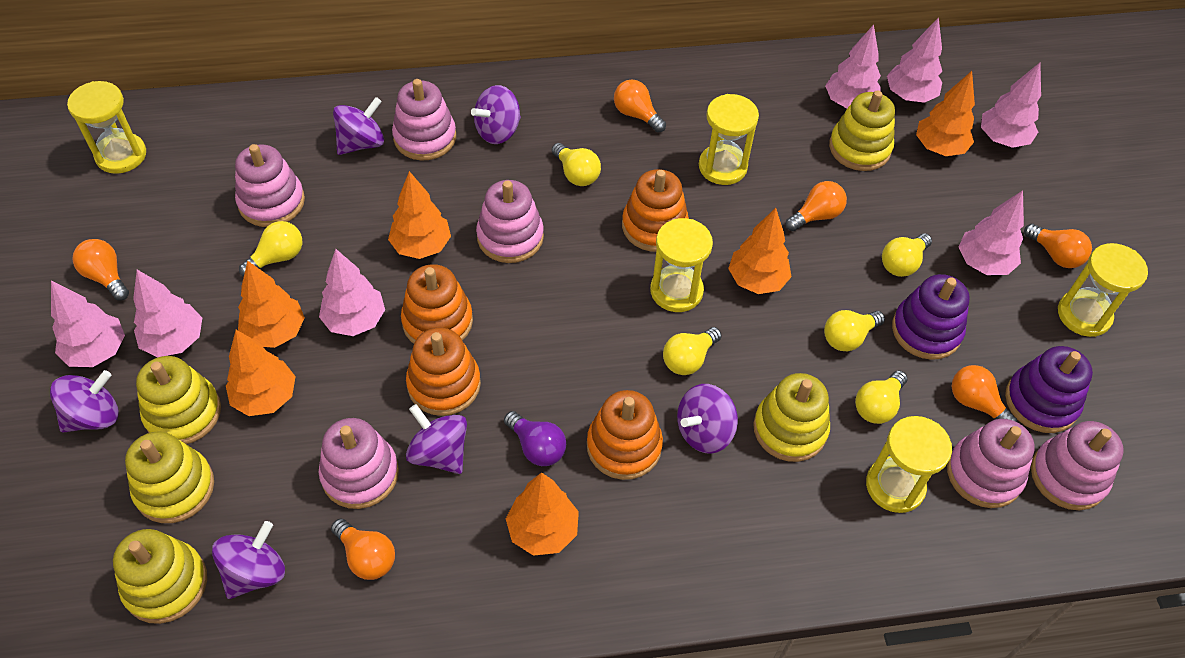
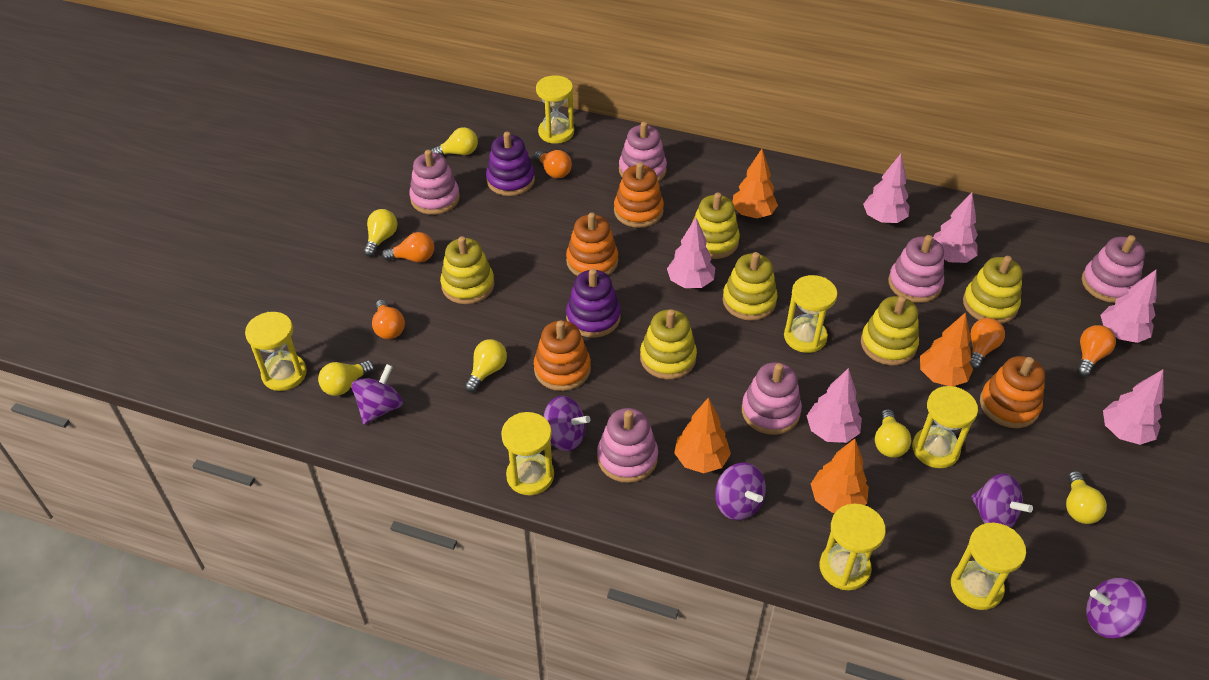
orange light bulb: [72,239,129,301] [331,518,395,580] [614,79,666,133] [786,181,847,231] [952,365,1017,422] [1024,224,1092,268] = 6 -> [372,300,405,339] [382,232,434,262] [534,150,572,178] [969,318,1005,370] [1077,325,1116,376] = 5
orange tree: [226,330,296,416] [238,261,305,348] [388,171,451,259] [506,472,579,556] [728,208,792,294] [916,71,975,156] = 6 -> [674,397,731,473] [732,149,778,218] [811,439,869,513] [920,312,973,386] = 4
pink tree: [51,280,125,367] [133,270,202,357] [319,249,385,336] [825,25,881,108] [887,17,942,103] [959,190,1024,275] [981,63,1041,148] = 7 -> [667,218,715,288] [807,368,862,443] [863,154,910,223] [933,193,978,263] [1100,270,1157,343] [1103,370,1164,445] = 6
purple light bulb: [504,411,566,466] = 1 -> none = 0
purple spinning top: [50,370,119,433] [212,521,285,599] [333,97,384,155] [406,404,467,474] [471,85,521,144] [677,384,738,454] = 6 -> [351,364,403,425] [544,396,590,451] [715,462,766,520] [971,473,1033,528] [1086,578,1147,638] = 5
yellow hourglass: [67,81,146,174] [650,218,713,312] [699,94,759,185] [866,416,952,513] [1058,243,1148,337] = 5 -> [245,312,307,391] [501,412,554,495] [536,75,574,144] [784,275,838,353] [820,504,886,590] [912,386,978,468] [951,522,1026,610] = 7
yellow stacking toy: [113,529,207,624] [125,431,214,523] [136,356,221,444] [753,373,830,462] [829,90,895,171] = 5 -> [440,236,495,304] [640,309,697,379] [692,192,740,259] [723,252,778,321] [861,296,919,366] [963,256,1023,324] = 6

